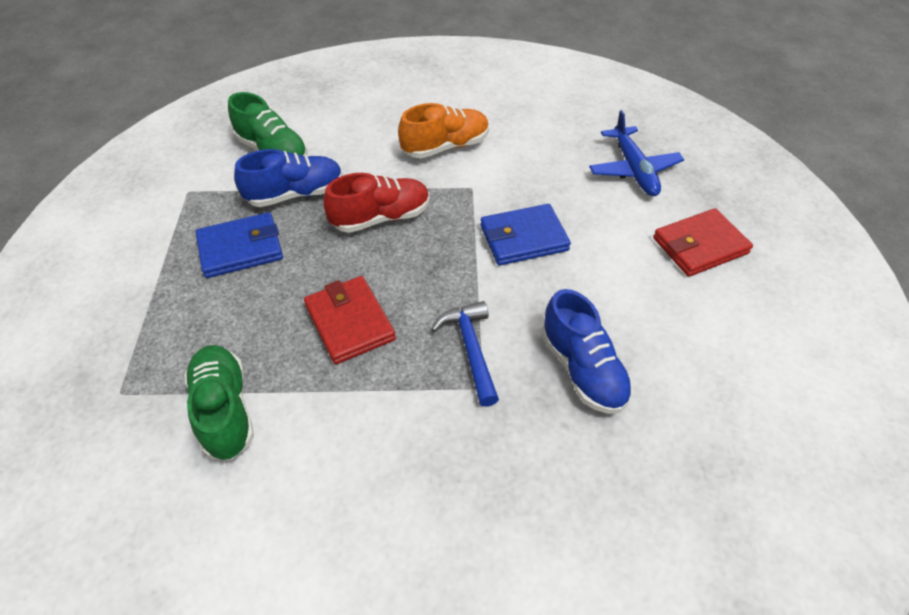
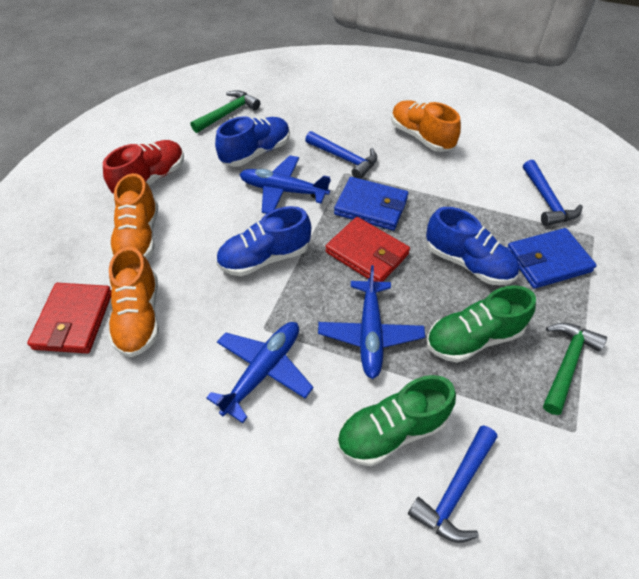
blue hammer: [431,301,499,407] = 1 -> [305,131,377,179] [408,425,497,543] [523,160,583,226] = 3
blue plane: [589,110,684,196] = 1 -> [206,322,313,423] [239,155,331,214] [318,265,425,379] = 3
blue shoe: [234,149,343,207] [542,289,633,414] = 2 -> [215,116,290,167] [216,206,311,276] [426,207,519,285] = 3
green hammer: none = 0 -> [191,90,260,133] [543,323,607,415] = 2
orange shoe: [398,103,489,158] = 1 -> [108,247,159,357] [109,173,158,259] [391,101,461,152] = 3

